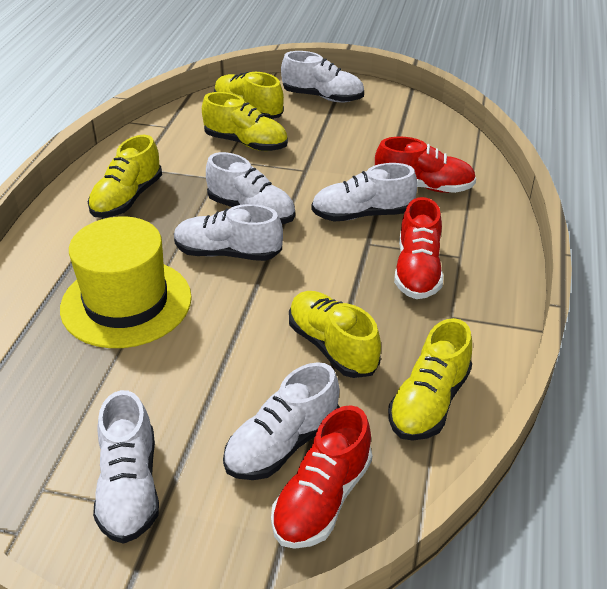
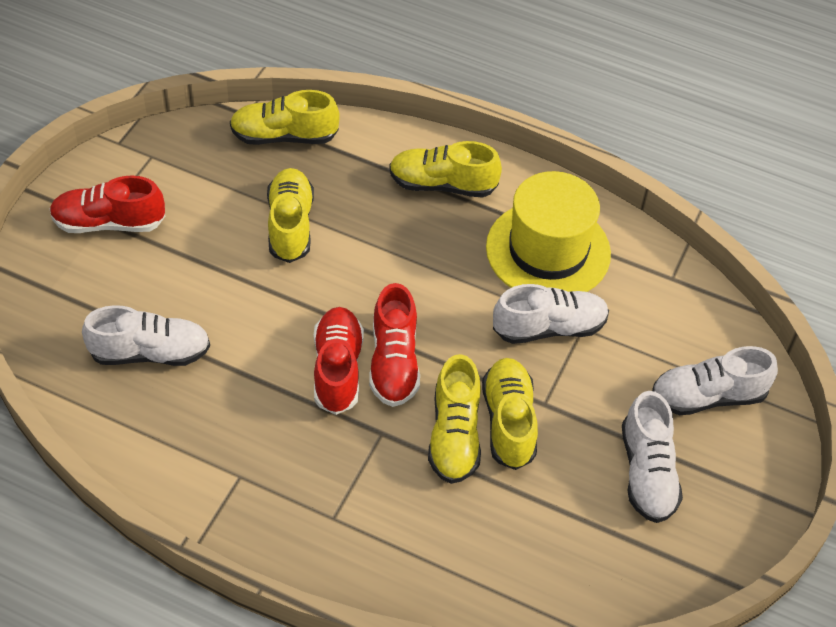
white shoe: [93,390,159,544] [174,204,283,261] [206,152,295,224] [223,362,339,480] [281,51,364,102] [311,163,417,221] = 6 -> [82,305,210,366] [493,284,609,344] [622,391,683,523] [652,346,778,415] = 4

